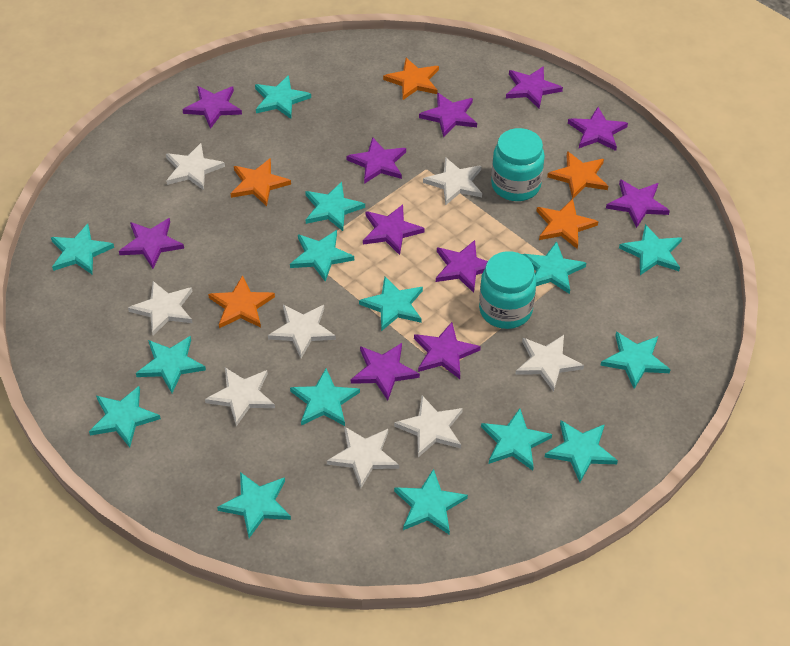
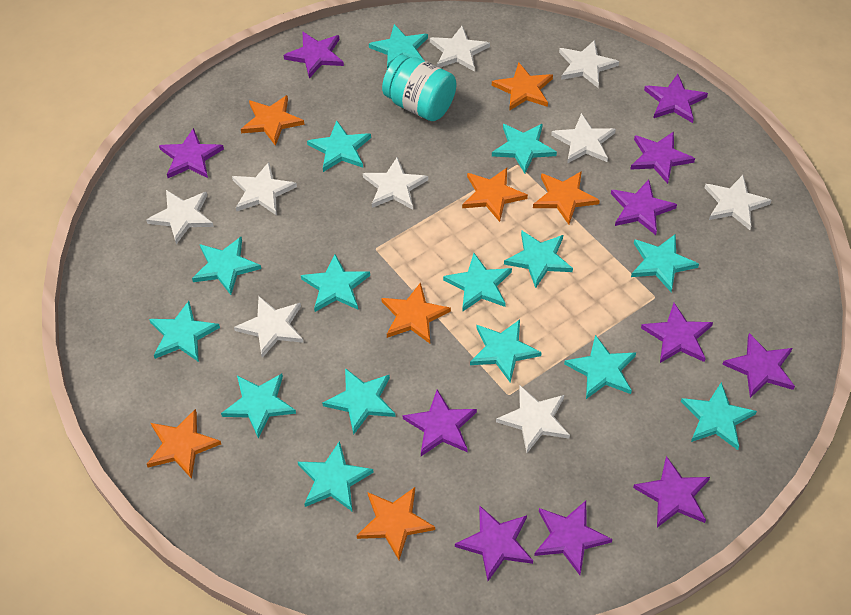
orange star: [208,275,275,328] [230,158,291,206] [383,58,439,100] [536,199,598,249] [547,151,608,199] = 5 -> [147,409,221,479] [241,95,304,146] [357,487,435,560] [381,282,451,343] [462,168,528,222] [492,62,553,111] [533,171,600,225] = 7
turquoise jar: [479,251,536,329] [491,128,545,201] = 2 -> [382,55,456,121] = 1
white star: [128,281,192,335] [166,143,225,190] [205,367,275,426] [268,305,336,358] [327,426,399,488] [394,396,463,457] [423,157,482,206] [515,335,584,392] = 8 -> [146,190,214,244] [232,162,297,216] [234,296,304,358] [363,157,428,210] [430,26,490,72] [496,386,570,453] [551,113,616,164] [559,40,619,88] [705,175,772,230] = 9

